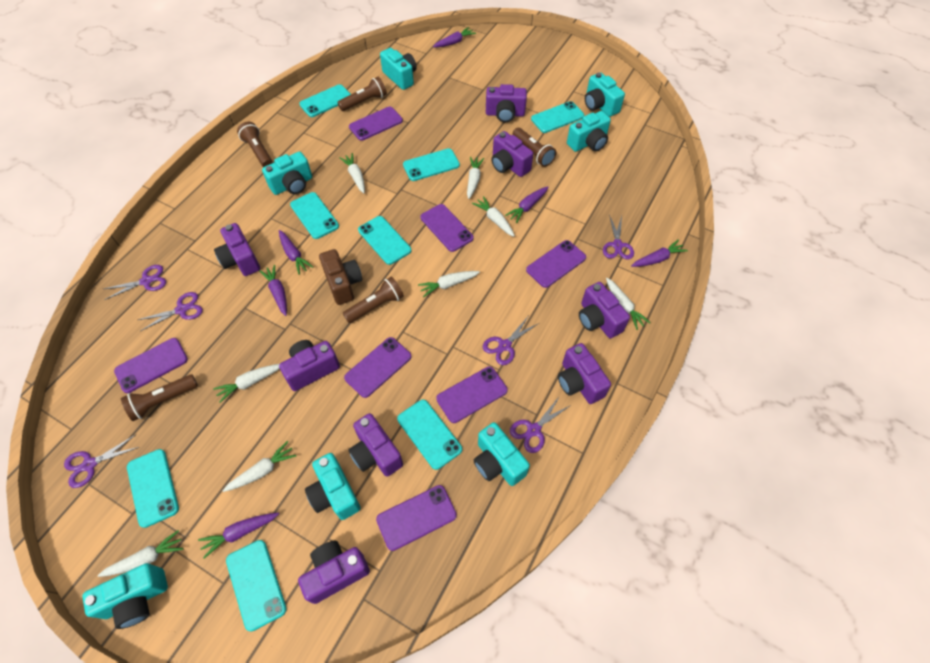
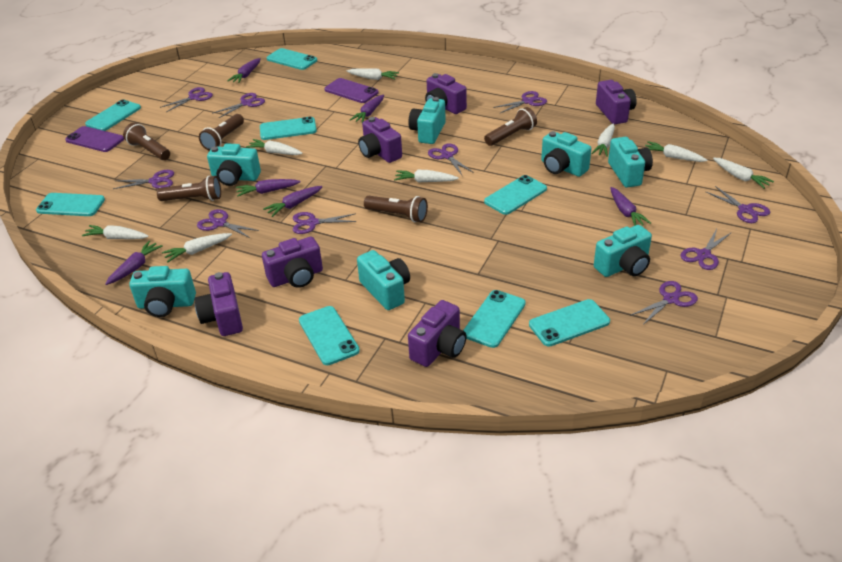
brown camera: [319,249,362,305] = 1 -> none = 0
purple camera: [214,223,260,276] [279,340,340,391] [298,541,370,604] [348,413,403,477] [486,84,527,122] [491,131,533,177] [558,343,611,404] [579,282,630,339] = 8 -> [194,272,243,336] [262,237,323,288] [358,117,402,163] [408,300,467,367] [425,73,467,114] [596,80,637,124] = 6
purple phone: [114,338,188,393] [344,337,412,398] [349,107,403,141] [376,485,457,551] [420,204,474,252] [436,366,508,423] [526,240,586,288] = 7 -> [65,126,124,152] [324,78,379,103] = 2
purple scissors: [64,435,139,488] [104,265,166,300] [138,292,203,331] [483,317,539,365] [510,396,571,453] [603,214,634,260] = 6 -> [113,170,174,189] [160,87,213,112] [197,209,259,238] [213,93,265,118] [293,212,357,234] [428,143,474,175] [493,91,547,113] [630,281,698,325] [680,229,732,270] [705,186,770,223] = 10

